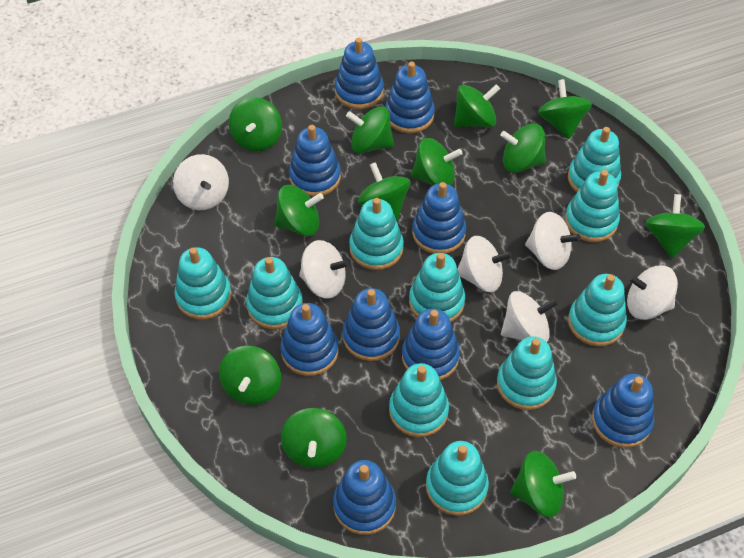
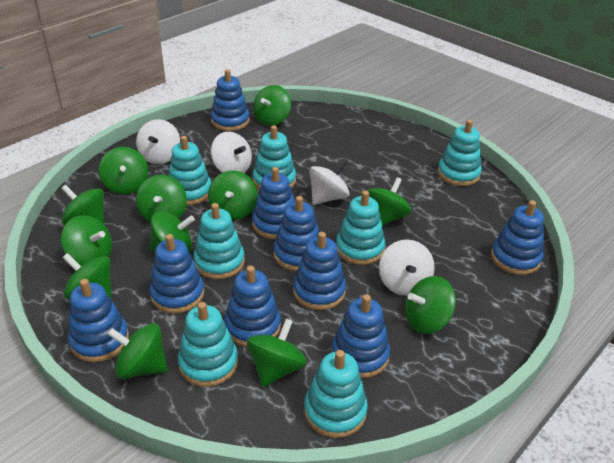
turquoise stacking toy: [174,247,232,320] [246,257,303,329] [349,198,404,270] [389,363,449,437] [409,253,465,322] [426,441,489,516] [497,336,557,410] [565,170,620,242] [568,127,621,192] [568,274,627,346] = 10 -> [168,136,212,205] [178,302,238,387] [193,203,245,279] [253,125,296,189] [304,350,368,438] [336,191,385,265] [438,120,482,186] = 7
white spinning top: [173,154,229,210] [299,240,349,299] [458,236,512,292] [501,291,558,342] [525,212,581,270] [627,265,678,320] = 6 -> [136,119,180,164] [211,132,252,173] [309,160,349,205] [379,239,435,296] = 4

